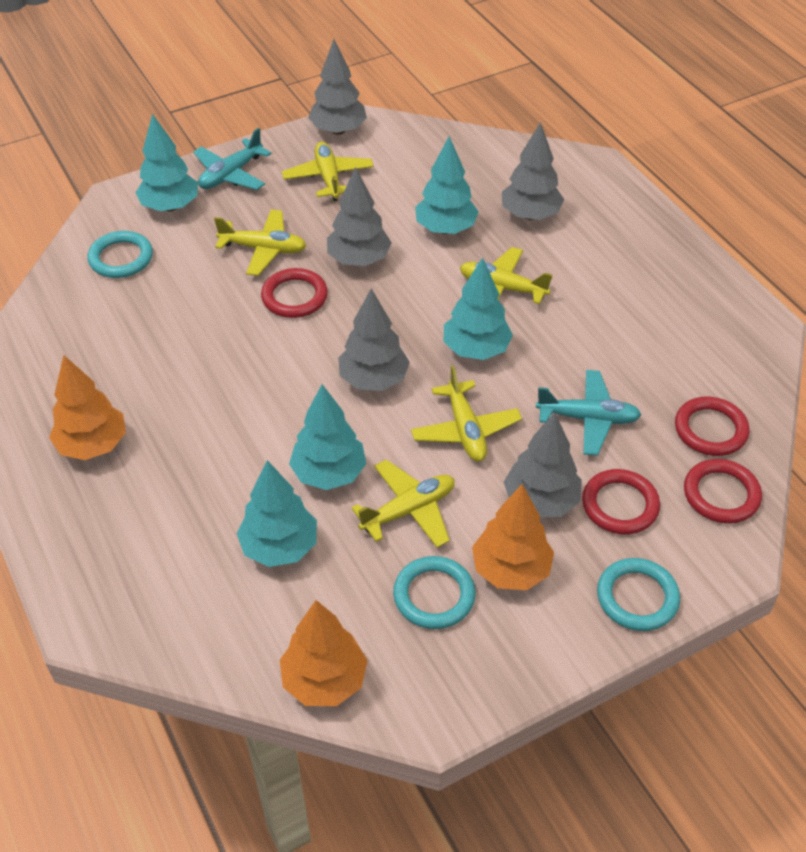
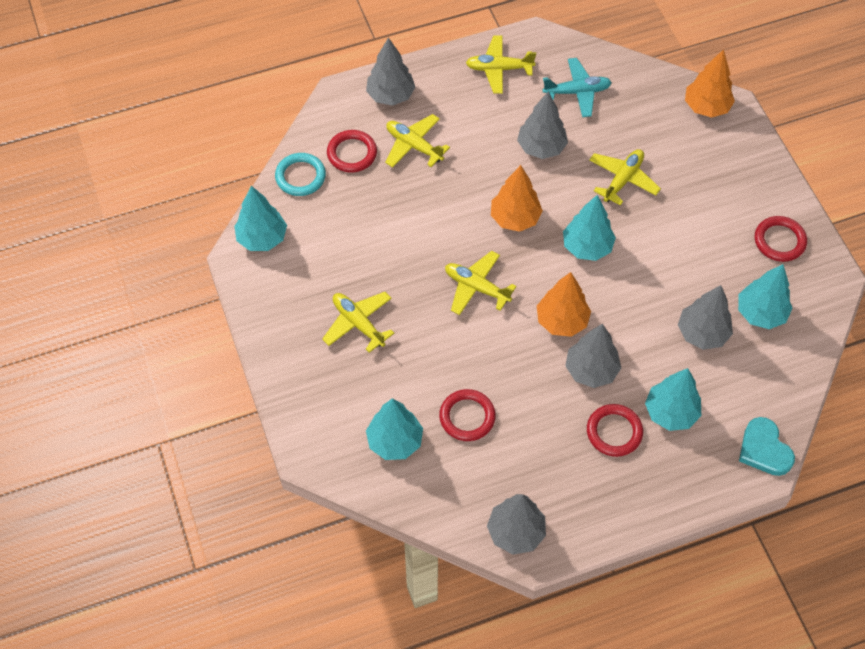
turquoise heart: none = 0 -> [739,417,795,476] = 1
turquoise plane: [193,128,271,190] [536,370,641,456] = 2 -> [542,58,612,117] = 1
turquoise ring: [88,231,153,278] [393,556,476,629] [597,558,680,631] = 3 -> [275,153,326,196] = 1

